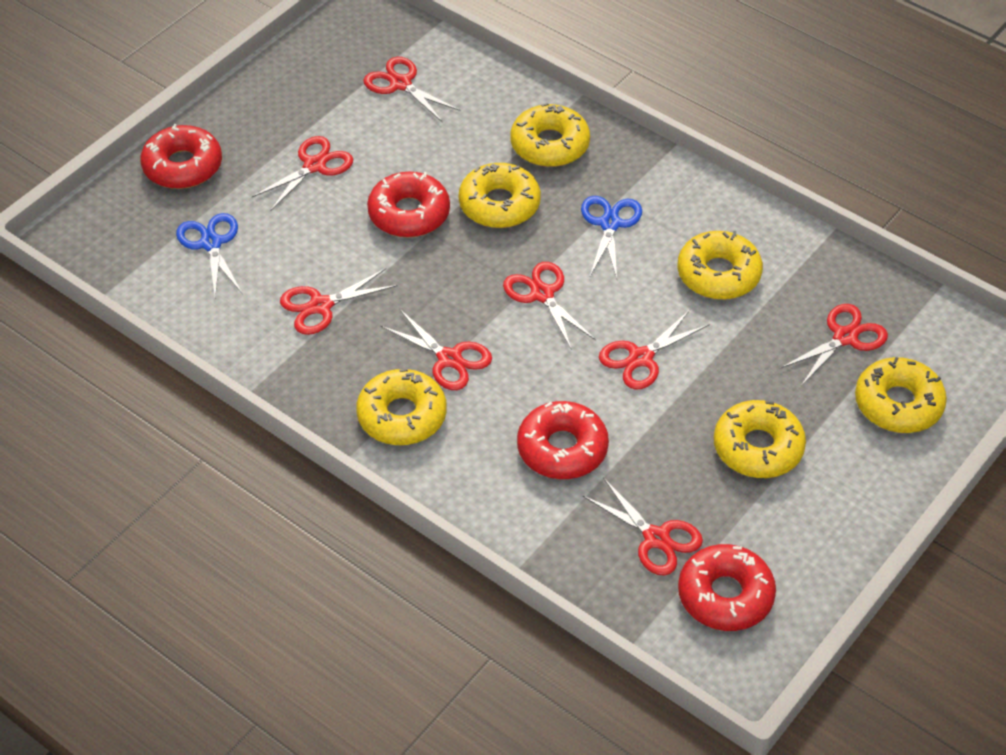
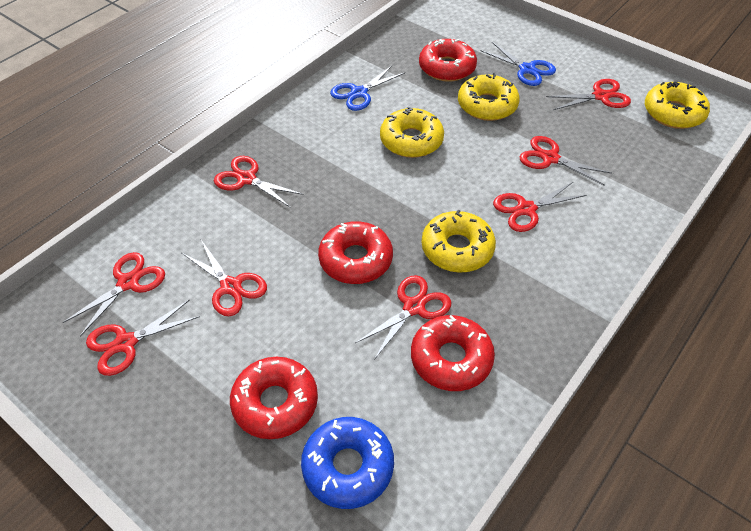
blue donut: none = 0 -> [301,417,394,509] = 1
yellow donut: [356,368,447,445] [459,163,541,228] [510,103,590,167] [677,231,763,300] [714,400,806,478] [855,357,947,433] = 6 -> [380,107,444,158] [422,210,496,273] [458,73,520,121] [645,81,710,129] = 4

